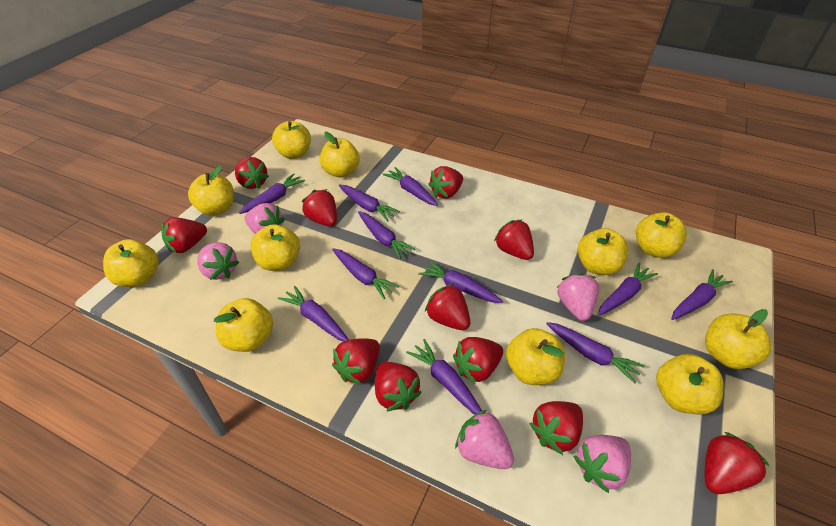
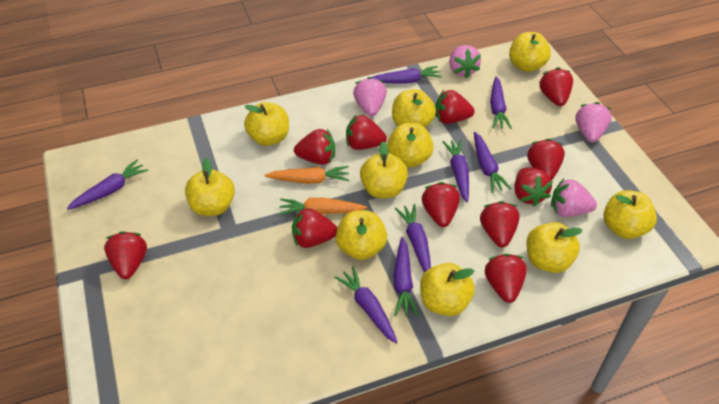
orange carrot: none = 0 -> [265,166,349,184] [279,198,367,215] = 2
pink strawberry: [197,242,239,280] [245,203,285,234] [455,410,514,469] [557,273,599,321] [573,435,631,493] = 5 -> [353,77,387,116] [449,45,481,78] [551,179,597,217] [575,102,612,143] = 4
purple carrot: [239,173,305,214] [278,286,349,341] [332,248,399,300] [339,185,400,221] [358,211,416,259] [382,167,438,206] [406,339,482,415] [418,260,503,303] [546,322,644,384] [598,263,658,316] [671,269,733,320] = 11 -> [67,160,148,210] [334,267,398,344] [372,66,442,84] [393,237,419,317] [395,204,431,272] [442,140,469,202] [474,132,511,193] [490,76,512,129] = 8
yellow apple: [103,239,159,287] [188,166,234,216] [214,298,273,352] [251,224,300,271] [272,121,311,159] [319,132,360,178] [506,328,565,385] [578,228,629,275] [636,212,687,258] [656,354,724,414] [705,309,771,369] = 11 -> [185,158,235,216] [244,102,289,146] [336,210,387,260] [360,141,408,198] [387,123,434,168] [392,89,436,128] [420,263,475,316] [509,32,551,72] [527,222,582,273] [603,190,657,239] = 10

